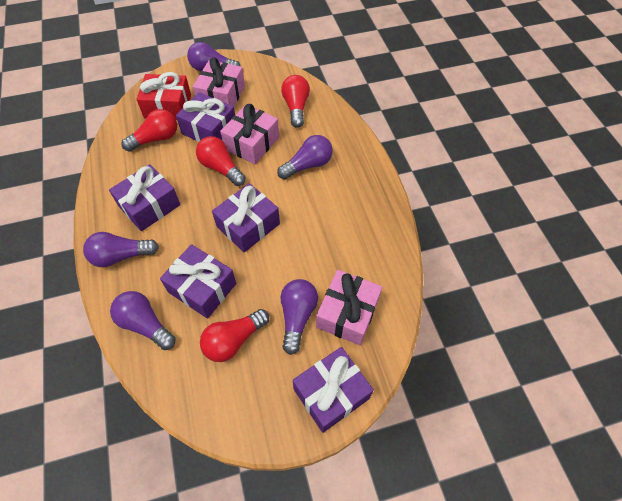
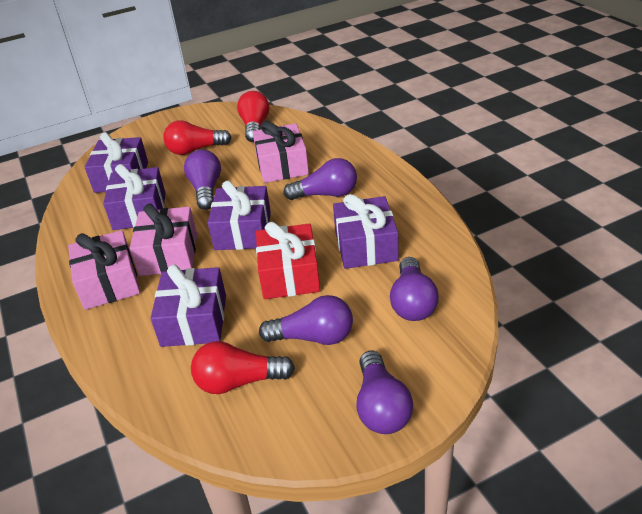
red light bulb: [121,109,177,152] [196,136,246,186] [200,309,269,362] [281,75,310,128] = 4 -> [163,120,232,155] [191,341,295,394] [237,91,269,142] = 3

